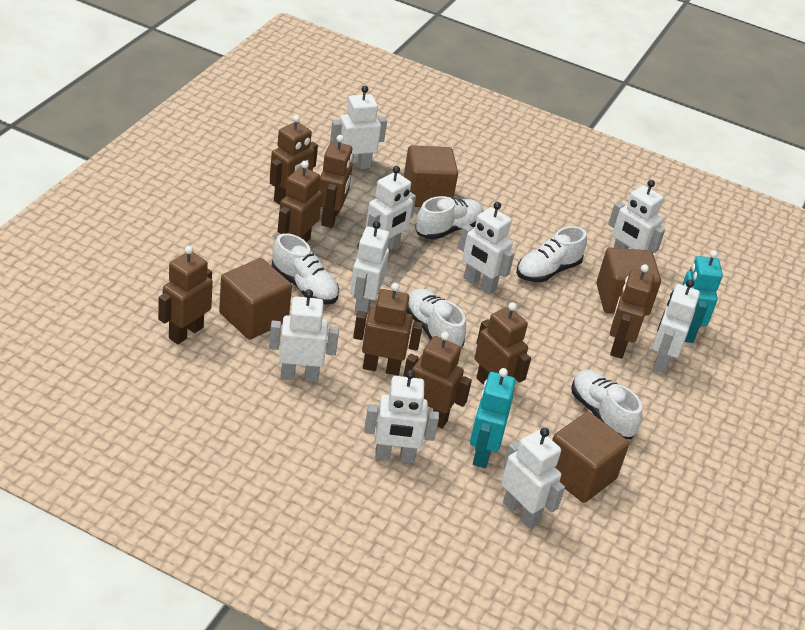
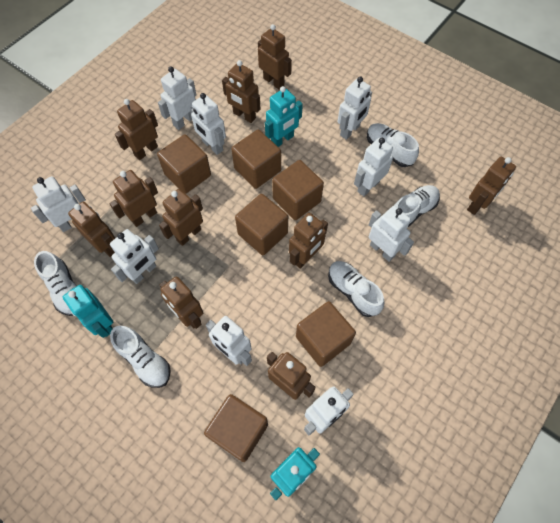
brown cube: [219,258,292,340] [404,145,458,207] [552,412,629,503] [596,248,661,315] = 4 -> [157,134,211,194] [204,394,268,462] [231,130,281,189] [235,194,288,255] [272,160,324,220] [296,301,356,367] = 6
brown robot: [158,246,213,344] [270,115,318,205] [278,161,322,242] [319,135,353,228] [353,283,423,376] [403,332,472,428] [474,302,531,385] [610,264,654,359] = 8 -> [68,201,115,257] [109,170,158,227] [115,99,158,160] [159,189,203,246] [159,276,203,329] [222,60,260,123] [258,24,292,90] [267,352,316,400] [289,213,328,269] [467,157,516,215] = 10
turquoise robot: [470,368,516,468] [682,250,723,343] = 2 -> [63,285,113,338] [265,86,303,147] [270,447,320,500] = 3

